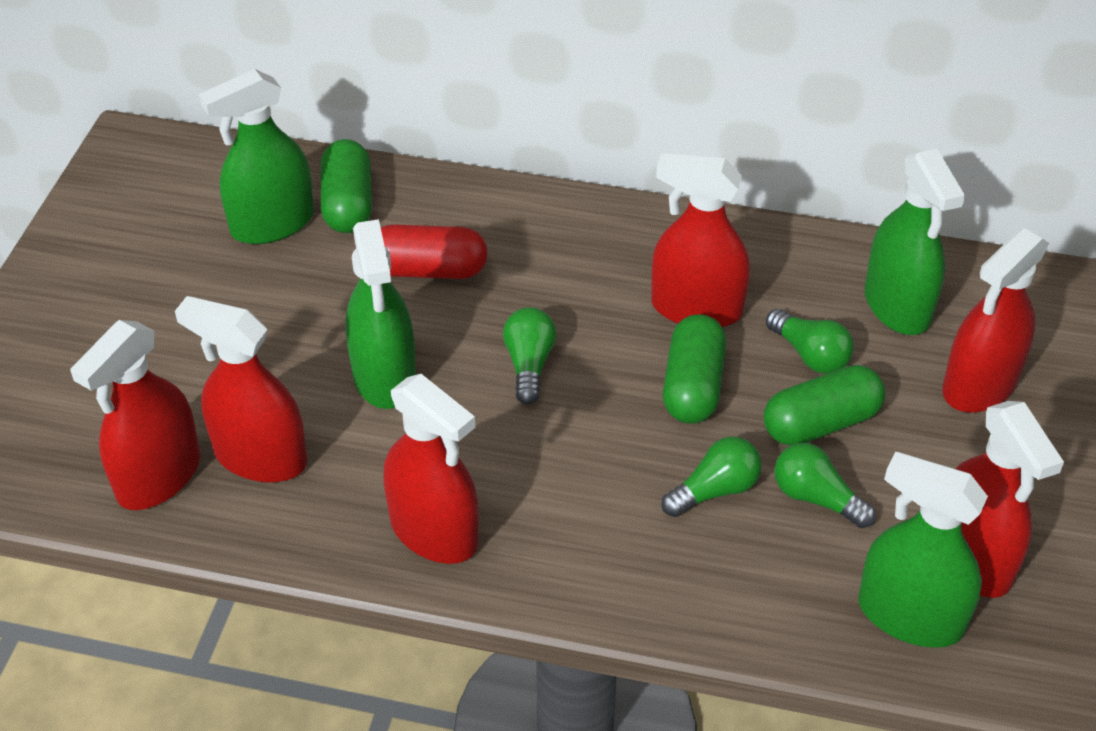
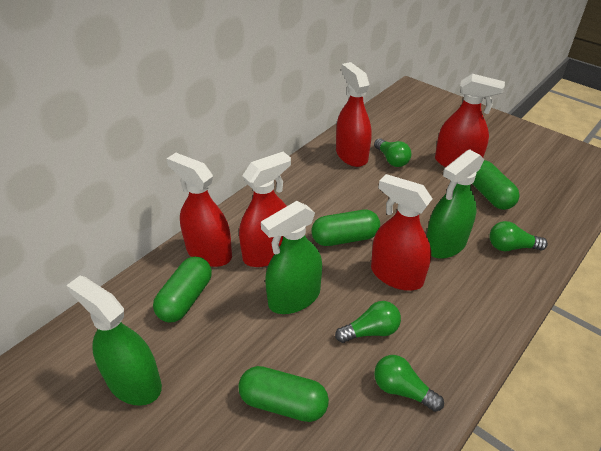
green capsule: [321,139,372,233] [663,314,726,424] [764,365,885,445] = 3 -> [153,257,212,322] [238,366,329,422] [311,210,380,246] [472,160,520,210] = 4
green spray bottle: [199,69,314,244] [346,219,416,409] [858,451,988,648] [865,149,965,335] = 4 -> [66,276,162,406] [261,201,322,314] [427,149,484,259] = 3
red capsule: [381,224,488,279] = 1 -> none = 0
red spray bottle: [70,320,200,510] [175,296,307,482] [383,374,479,564] [651,153,750,327] [942,228,1049,412] [955,401,1064,598] = 6 -> [167,153,232,267] [239,152,291,267] [336,62,372,167] [371,174,433,291] [435,74,505,167] = 5

